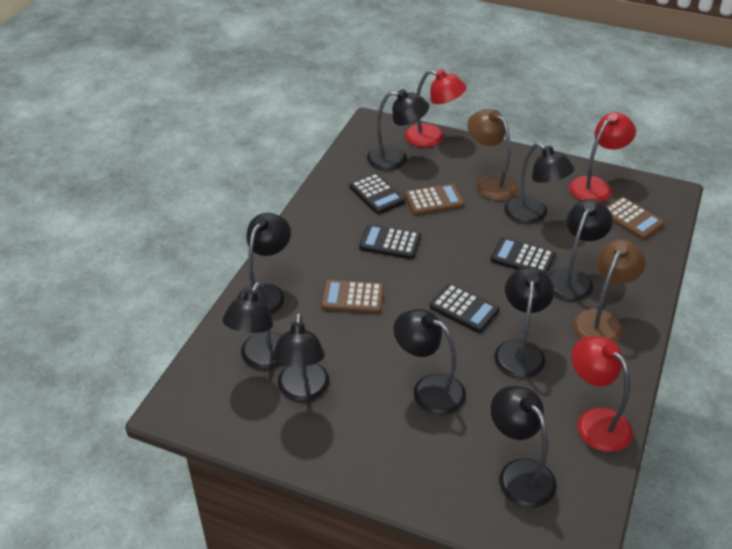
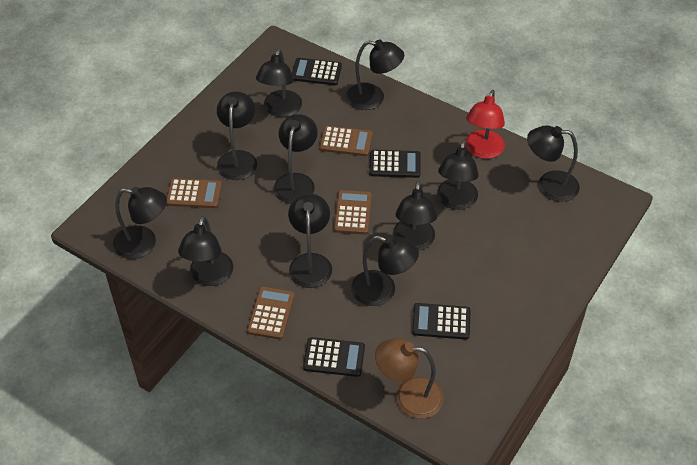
black lamp: [222,282,282,370] [237,213,291,315] [272,313,330,402] [367,89,429,170] [394,309,466,415] [491,386,557,508] [494,267,554,379] [504,143,574,224] [548,199,613,301] = 9 -> [113,186,167,259] [178,216,233,286] [217,91,257,180] [256,49,302,117] [274,114,318,204] [288,193,332,288] [346,40,404,110] [351,236,419,306] [393,181,437,251] [437,140,479,210] [527,125,580,202] = 11
brown calculator: [321,280,384,314] [405,184,464,215] [606,197,665,240] = 3 -> [166,178,222,208] [247,286,295,339] [319,126,373,156] [334,190,372,235] = 4
brown lamp: [467,109,518,200] [573,239,646,342] = 2 -> [375,338,444,419] = 1
red lamp: [405,69,467,147] [569,112,636,202] [572,336,633,452] = 3 -> [466,90,505,159] = 1

